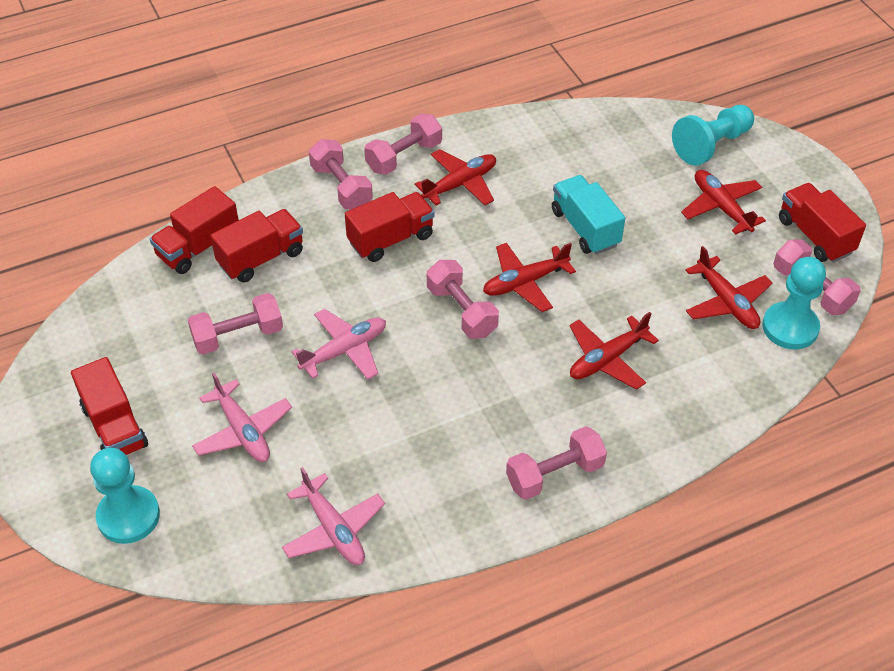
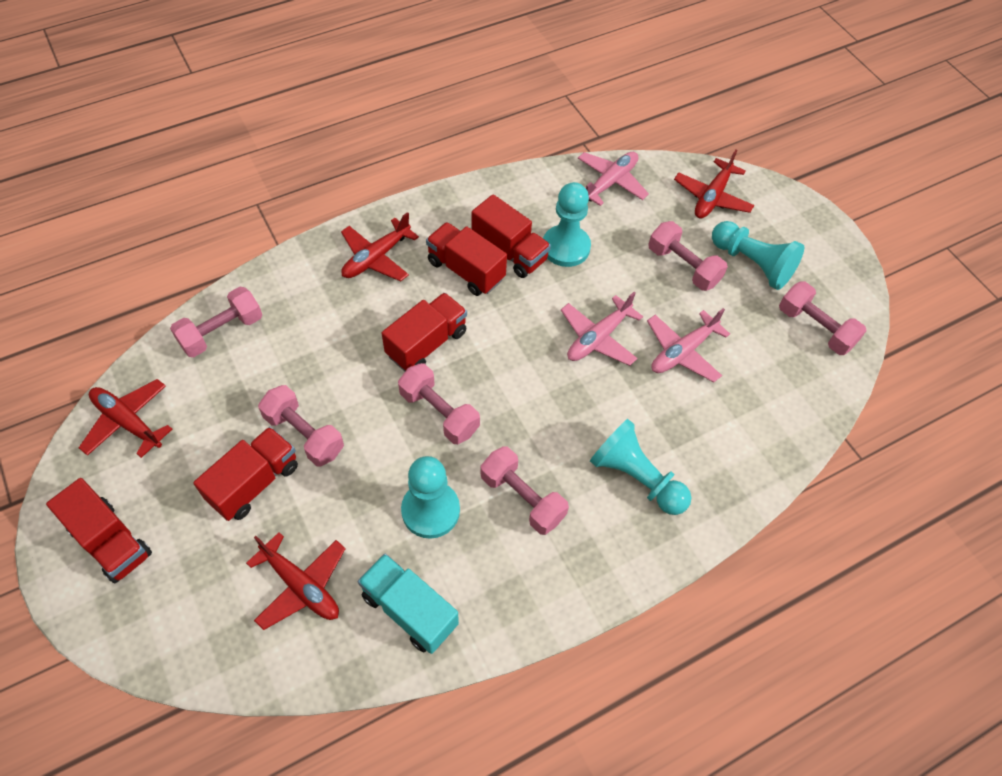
red plane: [415,149,496,205] [483,243,576,312] [569,312,659,390] [681,170,766,235] [686,246,772,329] = 5 -> [79,379,172,458] [246,532,346,630] [341,212,419,281] [674,150,754,219] = 4
turquoise pawn: [90,448,160,544] [672,105,754,166] [762,257,826,349] = 3 -> [401,456,460,539] [543,182,591,267] [590,419,692,515] [712,221,804,290] = 4

